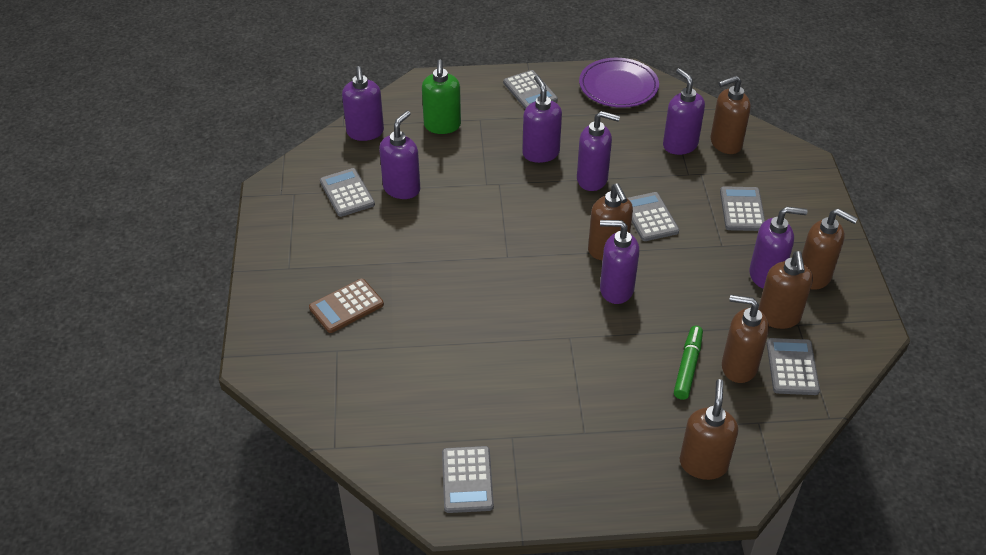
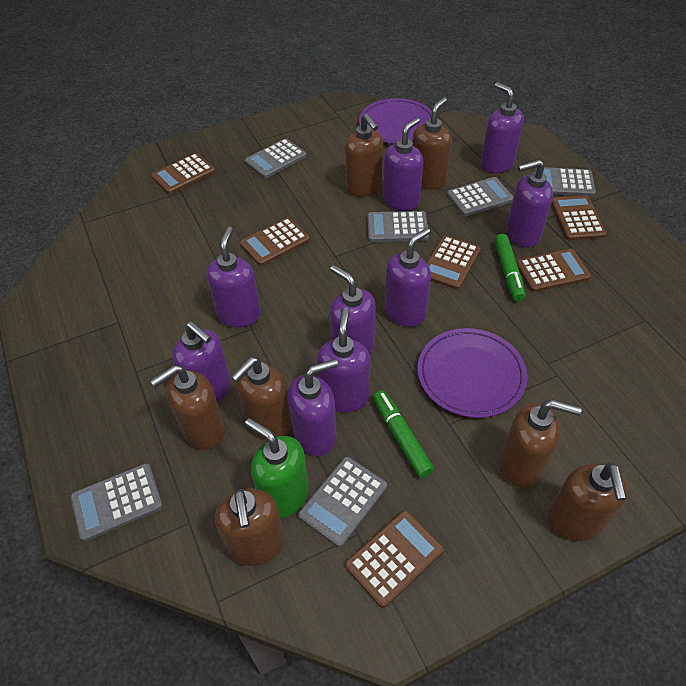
brown calculator: [309,278,384,333] = 1 -> [151,153,215,194] [240,217,310,266] [345,510,444,608] [427,235,481,290] [516,249,591,292] [551,195,606,240] = 6
brown soap dispenser: [588,183,633,261] [680,379,738,480] [711,76,751,154] [722,295,769,383] [758,251,813,329] [802,208,858,290] = 6 -> [150,365,225,450] [215,489,285,566] [231,357,292,440] [345,113,383,196] [412,97,452,190] [500,400,582,488] [548,462,629,541] = 7
green marker: [674,326,703,400] = 1 -> [373,390,434,478] [494,234,526,302] = 2
purple plate: [579,58,659,108] = 1 -> [359,98,432,144] [418,328,527,418] = 2
purple soap dispenser: [342,66,384,141] [379,111,420,199] [522,75,562,163] [577,111,620,191] [600,220,639,304] [663,68,705,155] [749,206,808,289] = 7 -> [172,321,231,402] [206,226,261,327] [288,359,338,456] [317,307,370,412] [330,265,376,355] [383,117,423,211] [385,228,431,327] [481,82,524,173] [506,159,553,248] = 9

